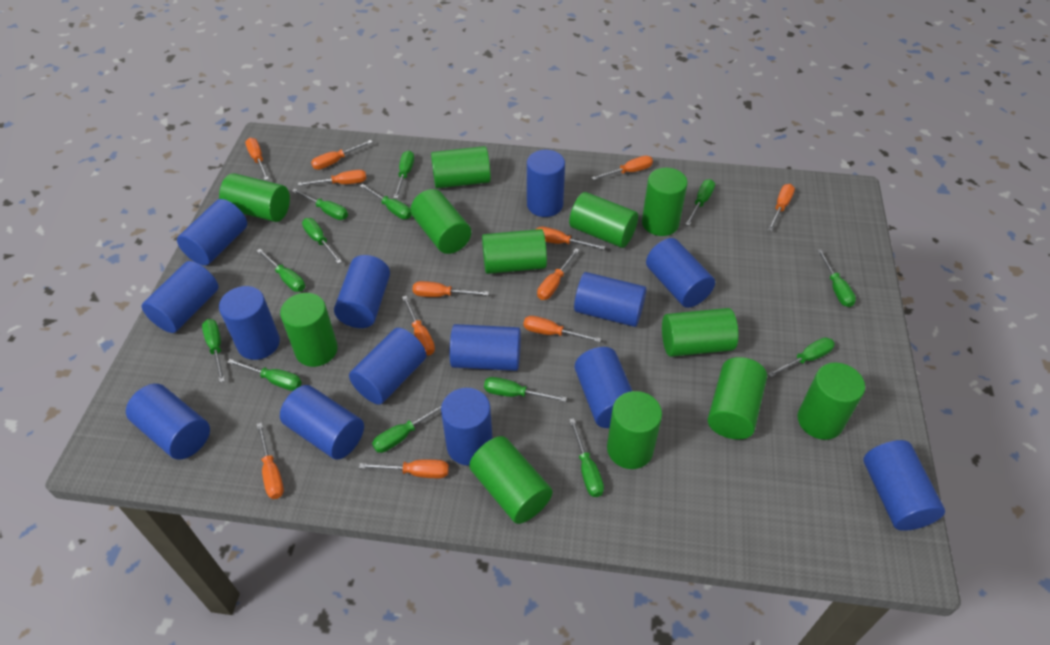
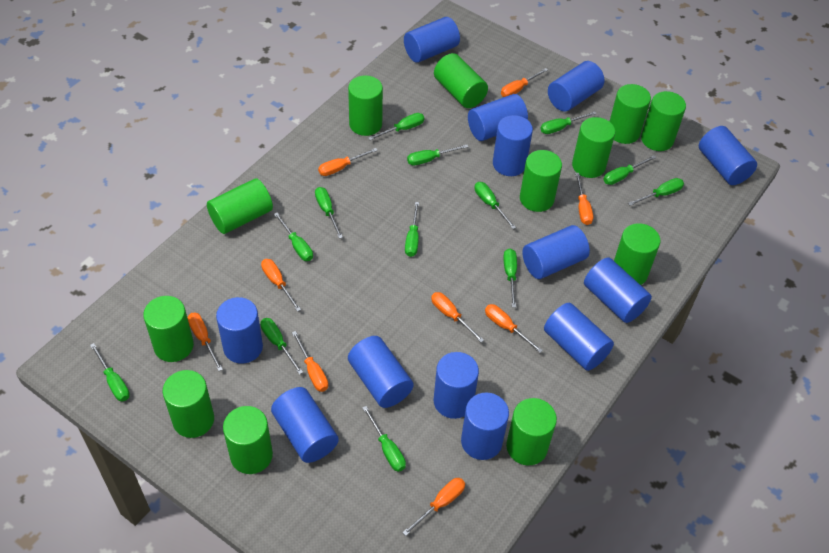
blue cylinder: [126,384,210,460] [142,261,219,333] [177,199,247,266] [219,286,280,360] [280,385,364,460] [334,255,390,328] [349,328,426,405] [441,388,493,466] [450,324,521,371] [527,150,565,217] [574,272,646,327] [575,347,632,428] [646,238,715,308] [863,440,945,531] = 14 -> [216,297,263,364] [271,387,339,463] [348,336,414,408] [404,17,460,63] [434,352,479,419] [461,392,509,460] [468,94,528,141] [493,115,533,176] [522,225,590,279] [544,303,614,371] [548,61,604,111] [584,257,652,323] [699,126,757,185] = 13
orange screwdriver: [245,138,269,180] [257,423,284,499] [298,170,366,186] [311,140,372,170] [359,459,449,478] [402,296,435,355] [413,281,489,297] [523,316,601,342] [536,227,605,250] [537,248,579,300] [592,156,653,180] [768,184,795,231] = 12 -> [188,312,223,371] [261,259,301,312] [292,331,328,392] [318,148,378,176] [402,478,465,536] [431,292,484,342] [485,304,543,353] [501,68,548,97] [575,173,593,225] = 9

